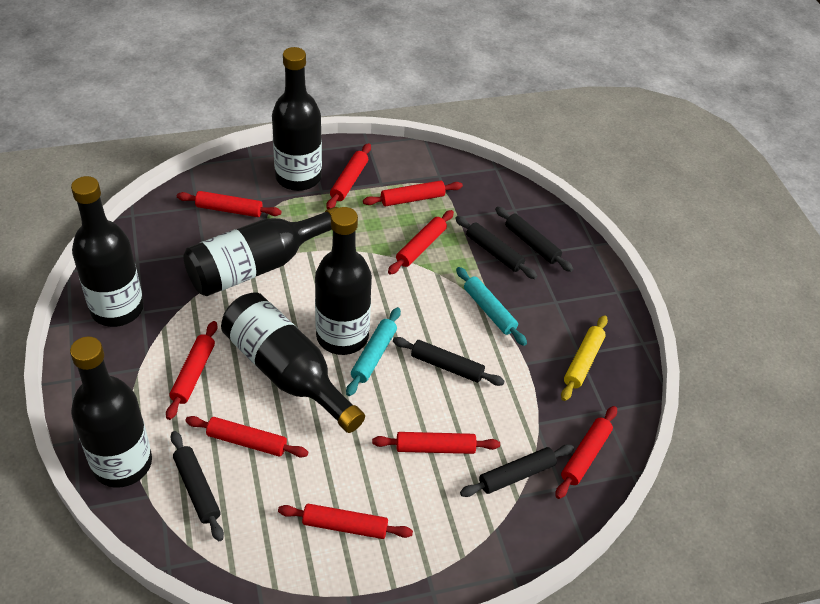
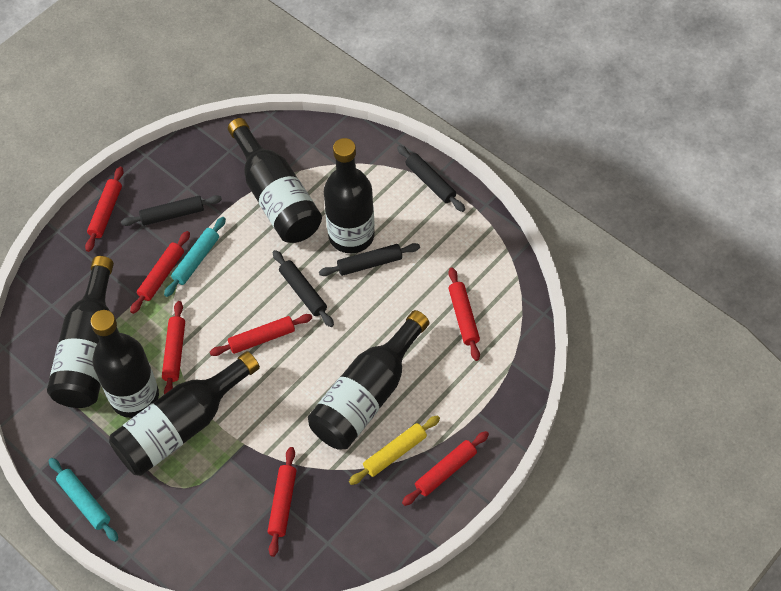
black rolling pin: [171,431,224,541] [393,337,505,386] [455,216,537,279] [460,444,574,497] [495,206,573,272] = 5 -> [121,195,222,226] [272,250,334,327] [319,243,420,276] [397,145,465,212] = 4
red rolling pin: [166,321,218,420] [177,191,281,217] [185,416,308,457] [278,504,413,539] [327,143,371,209] [363,180,463,206] [372,432,500,454] [388,210,454,275] [555,406,617,499] = 9 -> [85,167,124,252] [130,231,190,314] [162,301,185,394] [210,314,312,356] [268,447,297,557] [402,431,489,506] [448,268,480,361] = 7

